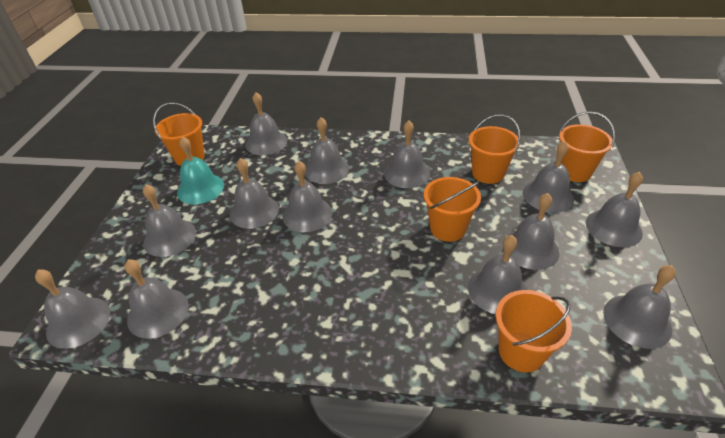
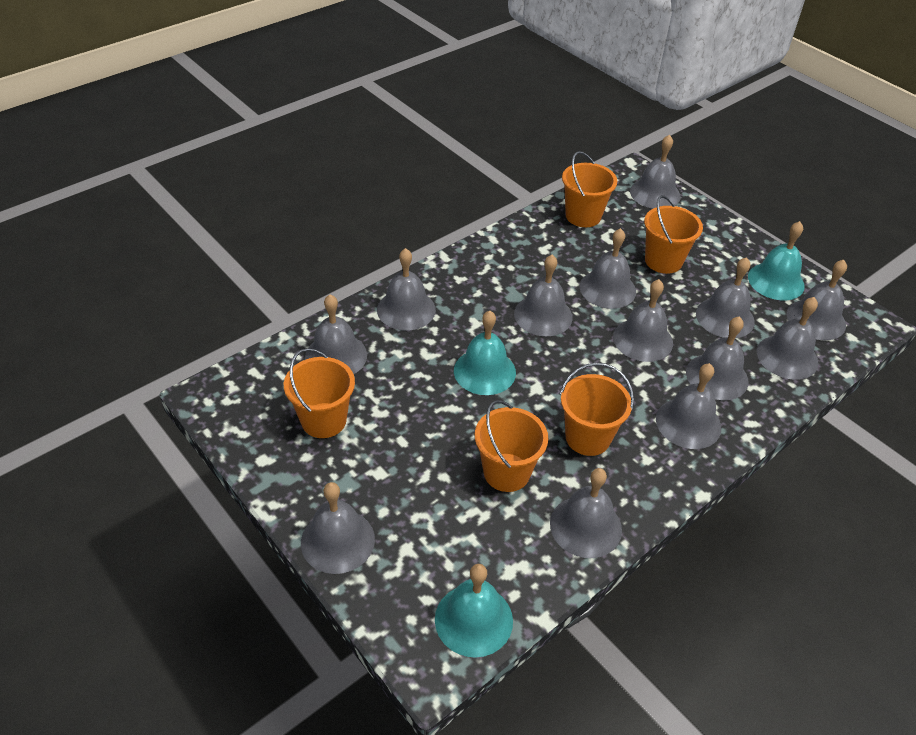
turquoise bell: [177,136,224,204] = 1 -> [435,564,513,658] [454,311,516,395] [748,221,805,300] = 3

